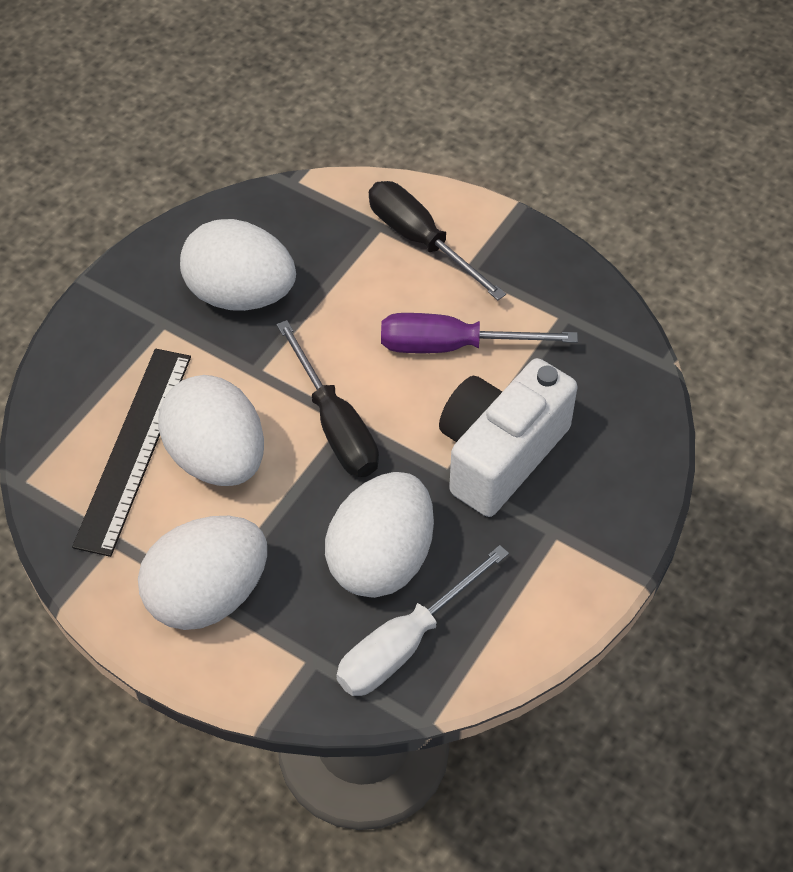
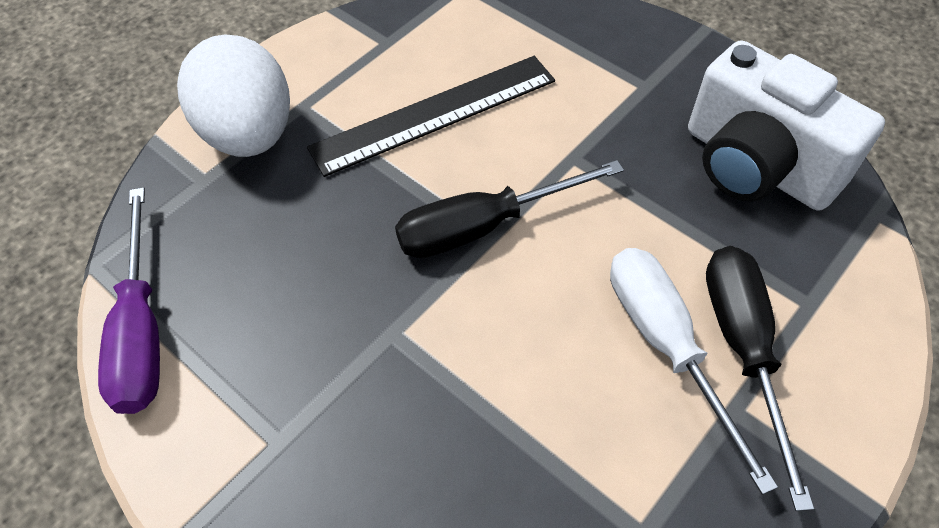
white egg: [138,516,267,630] [158,375,264,486] [180,219,296,311] [325,472,434,598] = 4 -> [177,34,290,157] = 1

